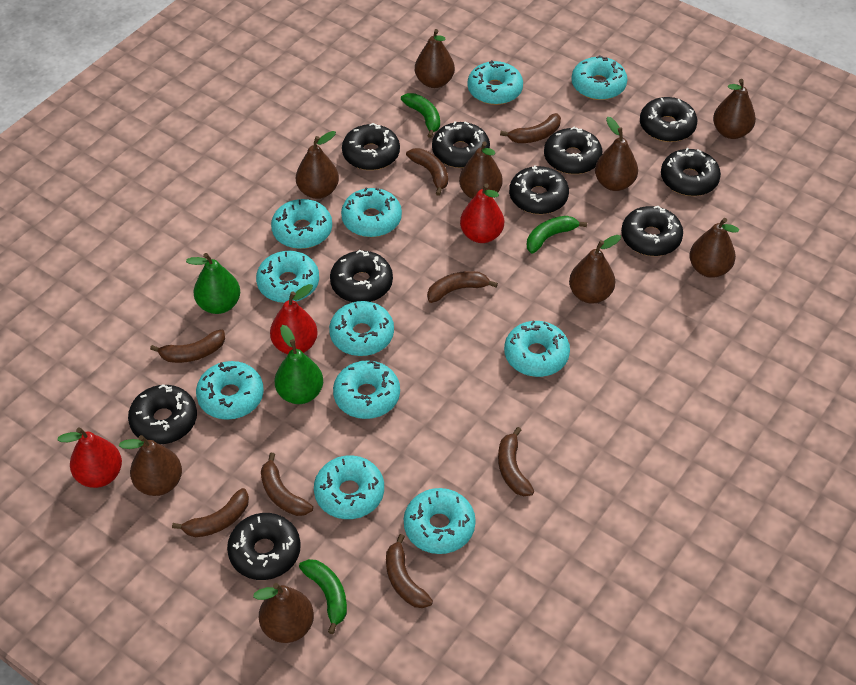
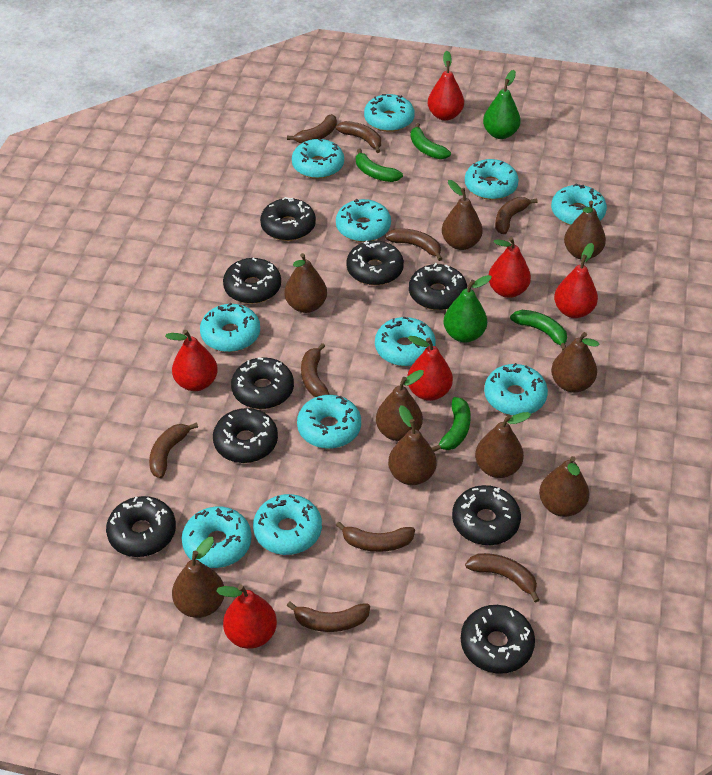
black donut: [128,384,197,444] [227,513,301,580] [330,250,393,302] [342,123,400,170] [432,121,490,168] [509,165,569,214] [544,127,602,174] [621,206,683,256] [640,97,697,142] [661,148,721,196] = 10 -> [106,496,176,557] [213,408,278,463] [223,258,281,304] [231,357,294,409] [260,197,316,241] [346,241,404,285] [409,263,467,310] [452,485,521,545] [461,605,535,674] = 9
brown banana: [150,329,225,363] [172,488,249,537] [261,453,313,516] [386,534,433,608] [406,148,448,196] [427,271,498,303] [498,427,534,496] [500,113,561,143] = 8 -> [149,422,198,478] [287,114,337,143] [287,601,370,632] [301,343,329,397] [336,121,381,153] [336,522,415,552] [385,228,442,261] [465,553,539,603] [495,197,538,234] = 9
green banana: [299,559,347,634] [401,93,440,138] [527,216,587,254] = 3 -> [356,149,403,182] [411,123,451,159] [432,397,471,452] [510,310,567,351] = 4
red pear: [58,427,122,488] [270,284,318,354] [460,183,504,243] = 3 -> [165,330,218,391] [216,585,277,649] [407,336,453,401] [428,51,464,121] [489,237,531,298] [554,243,598,318] = 6

